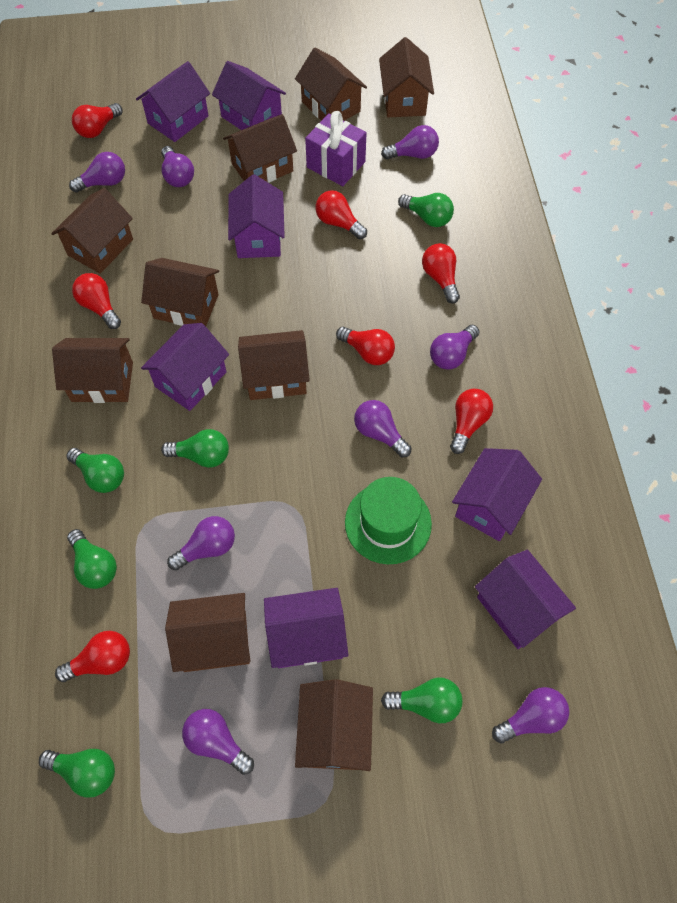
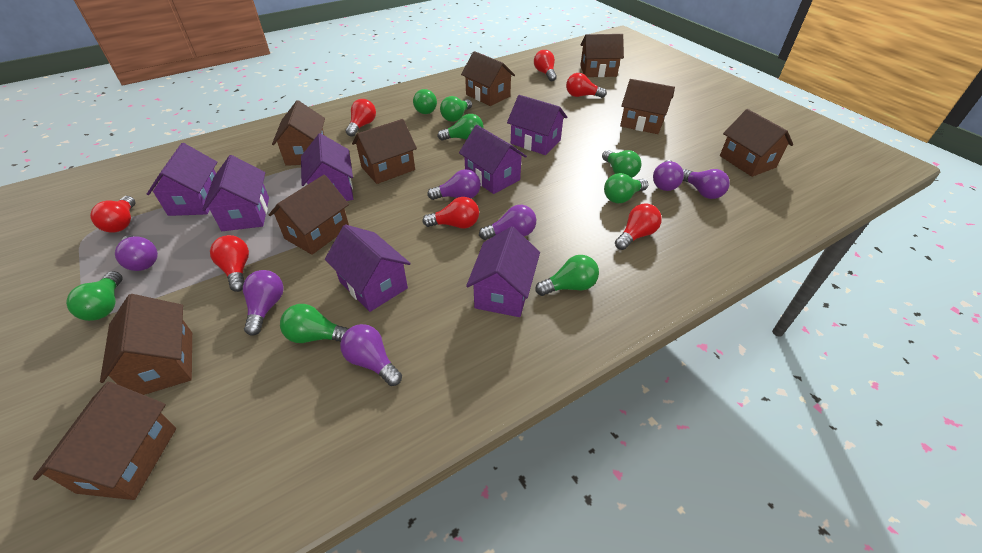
green hat: [345,477,432,564] = 1 -> none = 0
green light bulb: [39,749,115,798] [66,448,124,493] [67,529,117,589] [161,429,229,468] [381,677,462,723] [398,193,454,227] = 6 -> [66,271,123,321] [280,304,349,343] [413,89,437,114] [437,114,484,141] [440,96,472,122] [535,255,599,296] [602,150,641,178] [604,173,648,203] = 8
purple gift: [305,111,367,186] = 1 -> none = 0
purple light bulb: [69,152,125,193] [161,146,194,187] [167,516,235,571] [182,709,254,775] [354,400,412,458] [381,125,439,160] [430,325,479,370] [492,687,569,743] = 8 -> [115,235,158,271] [243,270,284,336] [340,324,402,386] [427,169,481,200] [479,205,536,240] [653,160,684,191] [683,169,730,199] = 7

